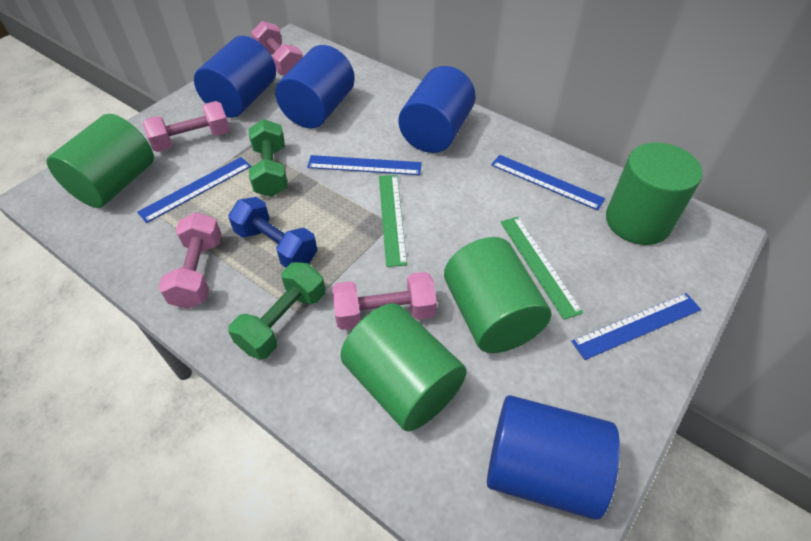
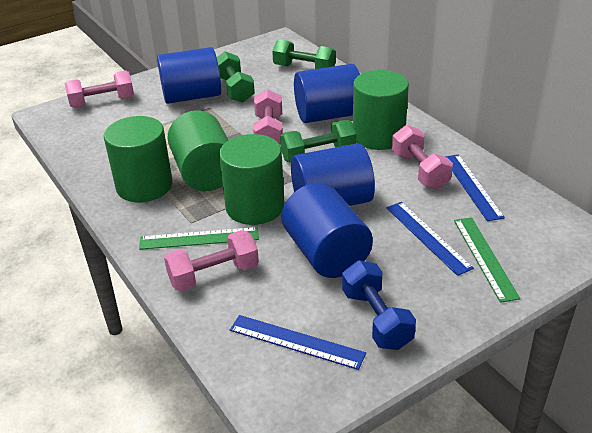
blue ruler: [137,157,251,223] [307,155,422,175] [491,155,605,210] [571,293,701,360] = 4 -> [230,315,366,370] [386,202,474,276] [446,154,505,221] = 3
green dumbbell: [228,262,325,360] [249,119,288,197] = 2 -> [217,51,255,103] [272,39,336,69] [280,120,356,162] = 3

